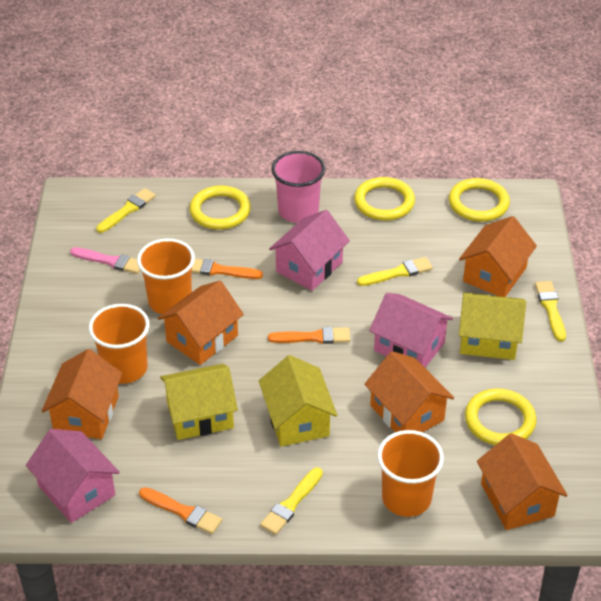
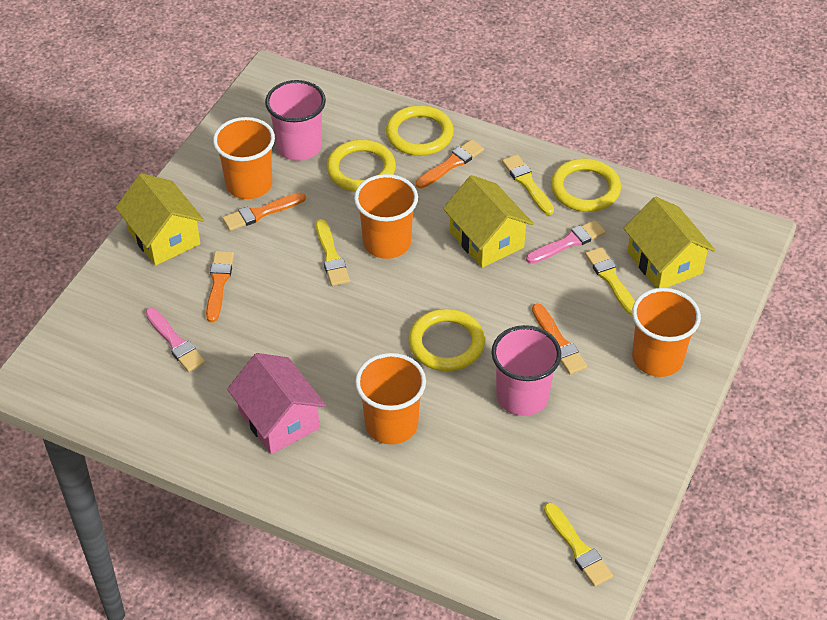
orange brush: [139,487,222,534] [192,259,263,279] [268,327,350,344] = 3 -> [206,251,234,322] [222,193,306,231] [416,139,484,188] [532,304,587,374] = 4
orange cup: [89,304,149,384] [137,239,195,314] [377,430,444,517] = 3 -> [213,117,275,199] [354,174,418,259] [355,353,426,445] [632,288,701,377] = 4
orange house: [42,349,123,439] [158,281,244,365] [364,351,454,432] [459,216,537,297] [477,433,568,530] = 5 -> none = 0
pink brush: [70,247,140,274] = 1 -> [145,308,205,372] [526,220,606,264] = 2
pink cup: [272,151,325,223] = 1 -> [265,80,326,161] [492,325,561,416] = 2
pink house: [26,429,120,523] [269,210,350,291] [369,293,453,368] = 3 -> [227,353,326,454] = 1

